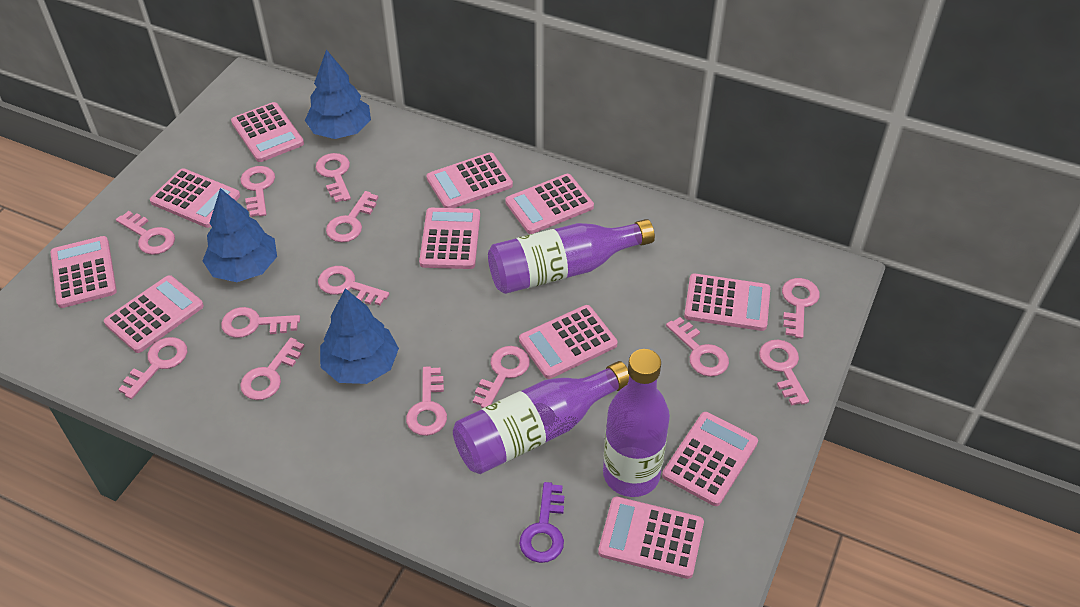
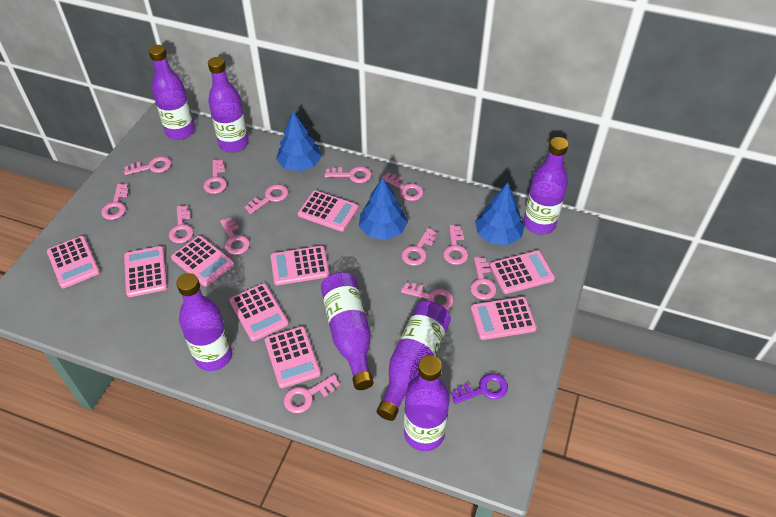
pink calculator: [51,236,117,308] [104,275,204,353] [150,168,240,228] [231,102,304,162] [419,208,480,269] [427,152,513,208] [505,174,594,234] [519,305,618,379] [598,497,704,579] [662,412,758,506] [684,274,770,331] = 11 -> [47,236,100,288] [124,246,167,297] [171,235,234,287] [229,283,289,341] [265,326,321,388] [271,246,330,285] [298,190,358,232] [471,297,537,340] [490,250,555,294] = 9
purple bottle: [453,361,629,474] [488,219,655,294] [603,349,670,497] = 3 -> [149,45,195,140] [176,273,232,371] [208,57,249,152] [321,272,373,390] [377,301,451,421] [404,355,450,451] [523,137,568,235] = 7

